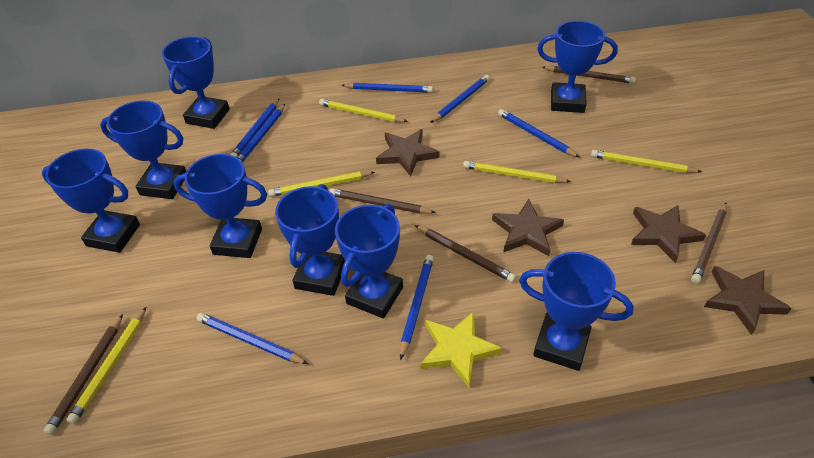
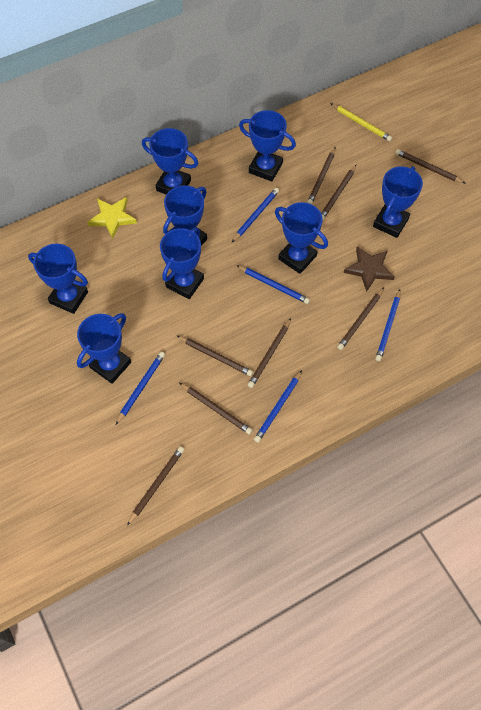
blue pencil: [196,313,308,364] [230,98,280,157] [237,104,285,163] [341,83,433,93] [400,255,434,360] [430,75,490,123] [498,109,580,158] = 7 -> [116,352,165,424] [232,188,279,242] [236,265,310,304] [254,370,302,443] [375,290,400,361] = 5
brown pencil: [43,314,123,435] [330,188,436,214] [415,225,516,282] [542,66,636,84] [691,203,727,284] = 5 -> [127,447,184,525] [177,336,253,376] [180,383,252,435] [248,318,291,388] [307,147,335,204] [321,165,356,221] [337,287,384,350] [395,149,466,184] = 8
brown star: [376,129,439,176] [492,199,564,256] [631,205,706,263] [704,266,792,335] = 4 -> [344,246,395,292] = 1
yellow pencil: [66,307,146,424] [268,171,375,197] [319,99,408,122] [463,161,571,183] [591,150,702,173] = 5 -> [330,103,392,141] = 1

